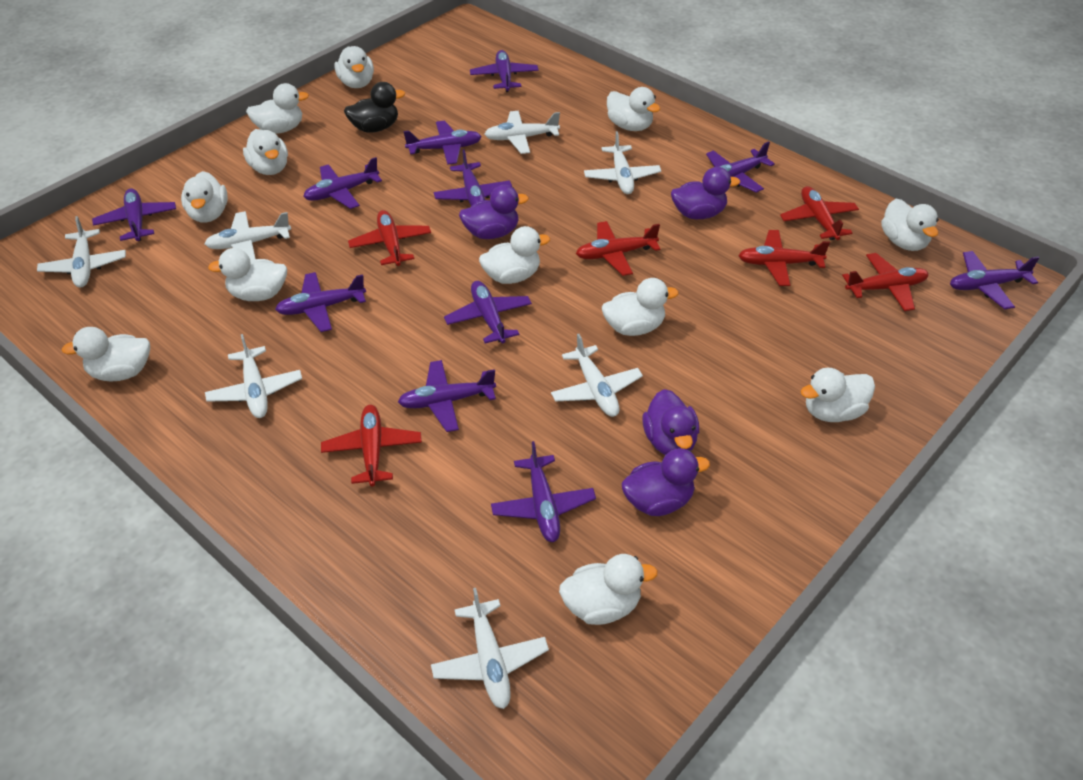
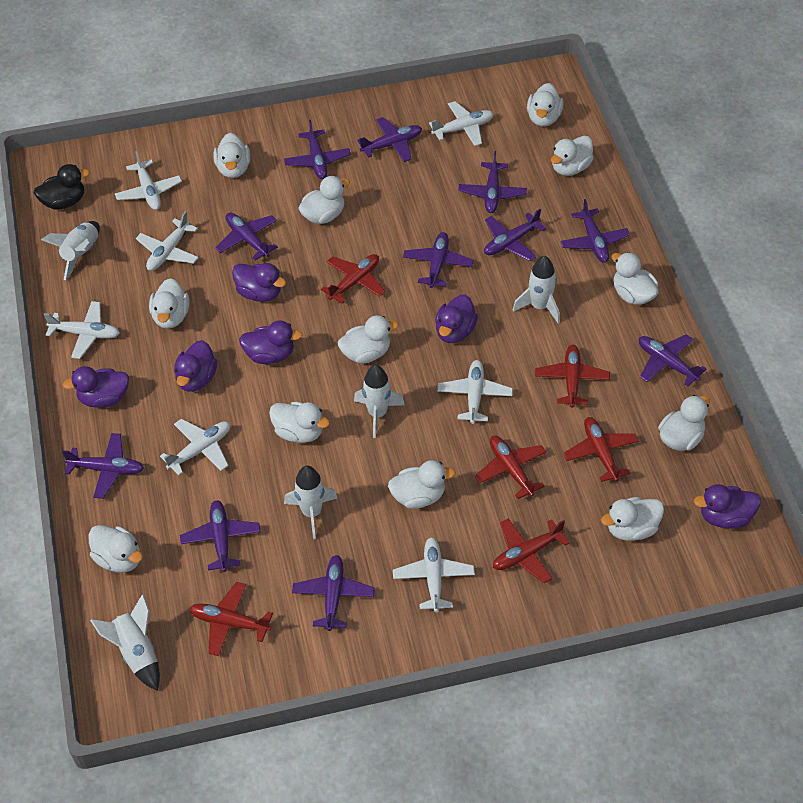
purple duck: [459,185,529,239] [621,448,710,516] [642,389,699,455] [671,167,740,219] = 4 -> [62,366,129,408] [174,340,217,392] [232,263,286,302] [239,320,302,364] [435,294,478,343] [694,484,761,529] = 6
white rocket: none = 0 -> [41,221,100,280] [90,594,160,691] [284,466,337,539] [354,365,405,438] [513,256,560,324] = 5

